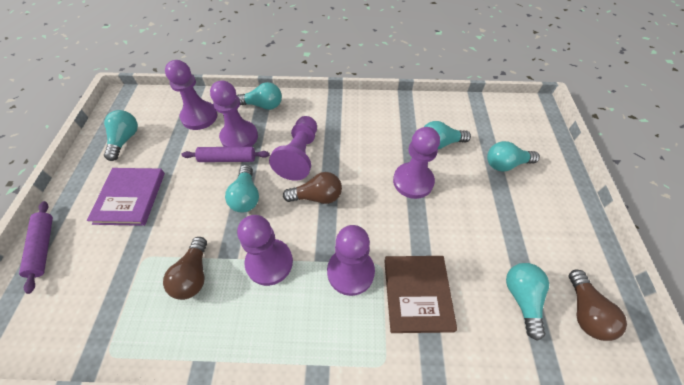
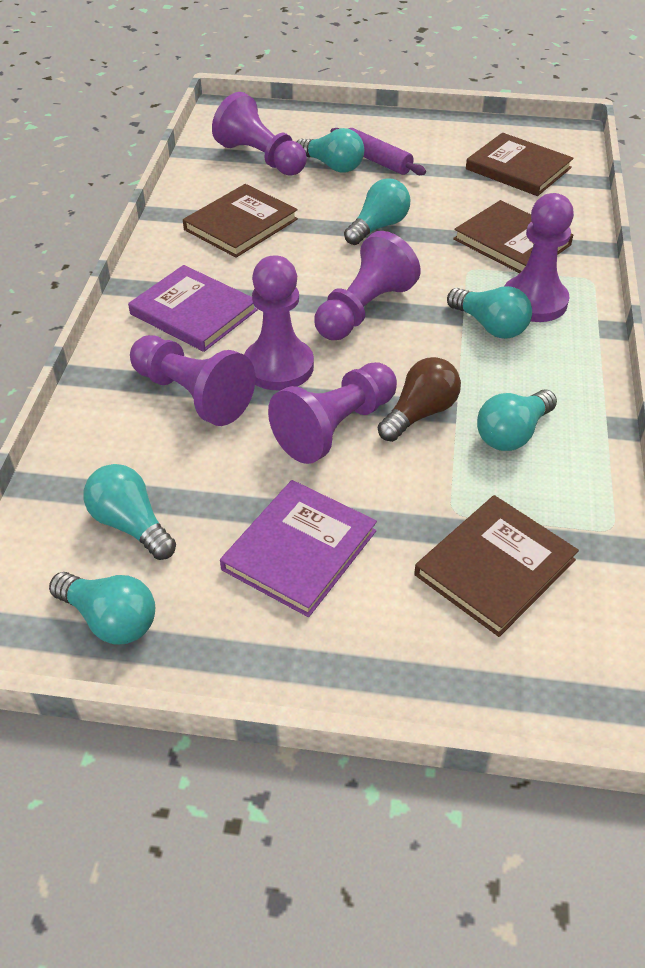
brown book: [384,256,457,333] = 1 -> [183,184,298,258] [414,495,579,637] [453,200,573,273] [466,133,574,196] = 4
brown light bulb: [163,237,207,300] [283,172,342,204] [569,269,627,341] = 3 -> [378,357,461,442] = 1
purple book: [87,168,165,226] = 1 -> [128,265,258,352] [220,480,377,617] = 2
purple rolling pin: [19,201,53,294] [182,147,270,162] = 2 -> [330,128,426,175] = 1

